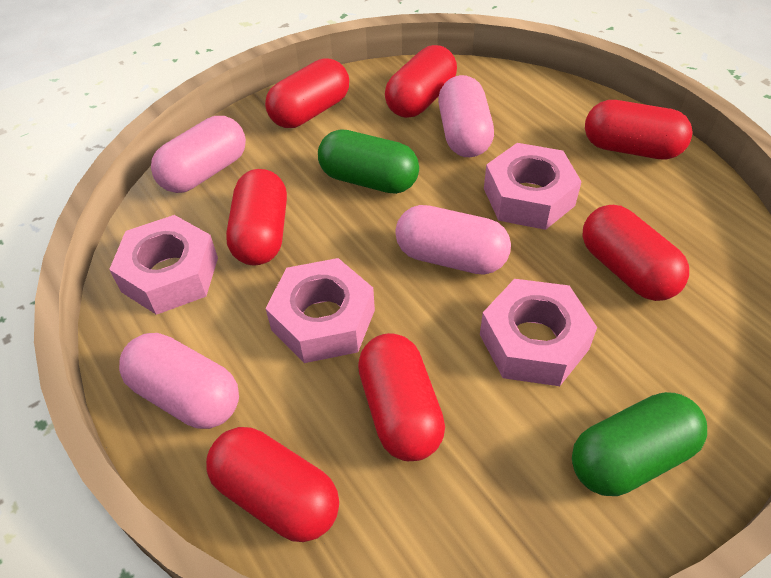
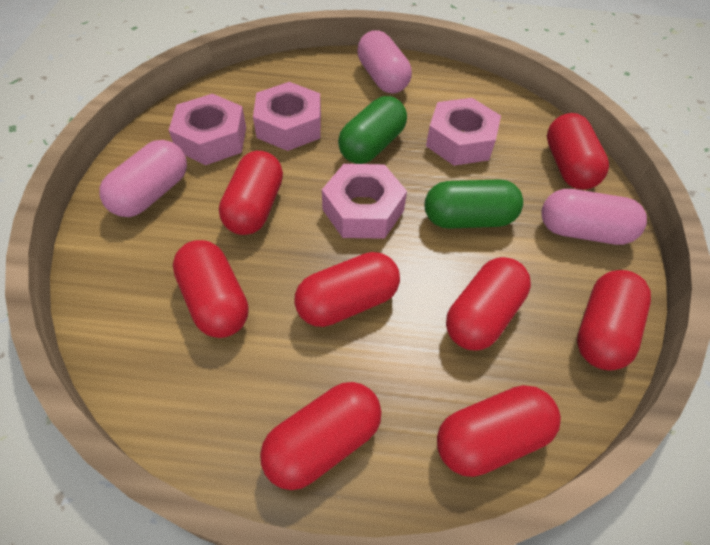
pink capsule: [119,333,239,429] [151,116,246,193] [395,205,511,275] [438,75,494,157] = 4 -> [99,140,187,217] [357,30,412,94] [541,189,647,245] = 3
red capsule: [206,427,339,542] [226,169,287,266] [265,58,349,128] [358,333,445,461] [385,45,457,118] [582,205,689,301] [585,100,693,160] = 7 -> [173,240,248,338] [219,151,283,235] [260,382,382,490] [294,252,400,327] [437,385,561,477] [446,257,531,350] [547,113,609,190] [577,270,651,371] = 8

